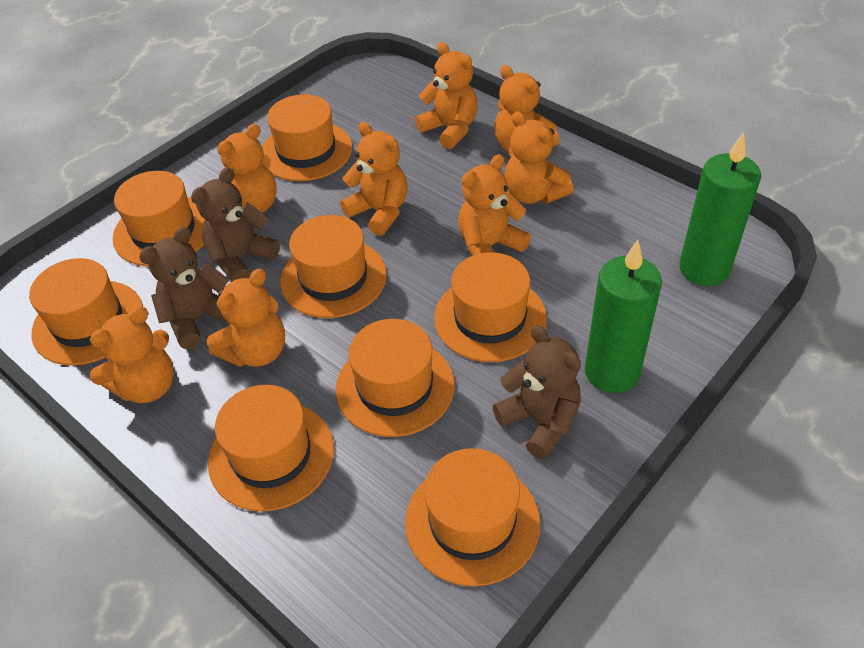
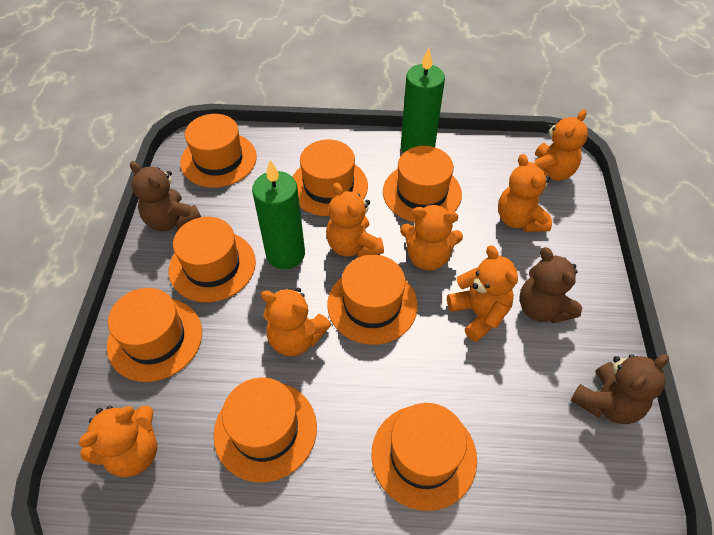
orange teddy bear: [90,306,174,403] [207,269,285,367] [217,124,277,213] [340,122,408,236] [415,42,478,149] [458,154,531,256] [494,65,559,152] [505,111,574,204] = 8 -> [79,405,157,477] [261,288,331,356] [326,183,384,257] [400,204,463,270] [447,245,518,342] [498,154,552,232] [528,110,588,181] = 7

